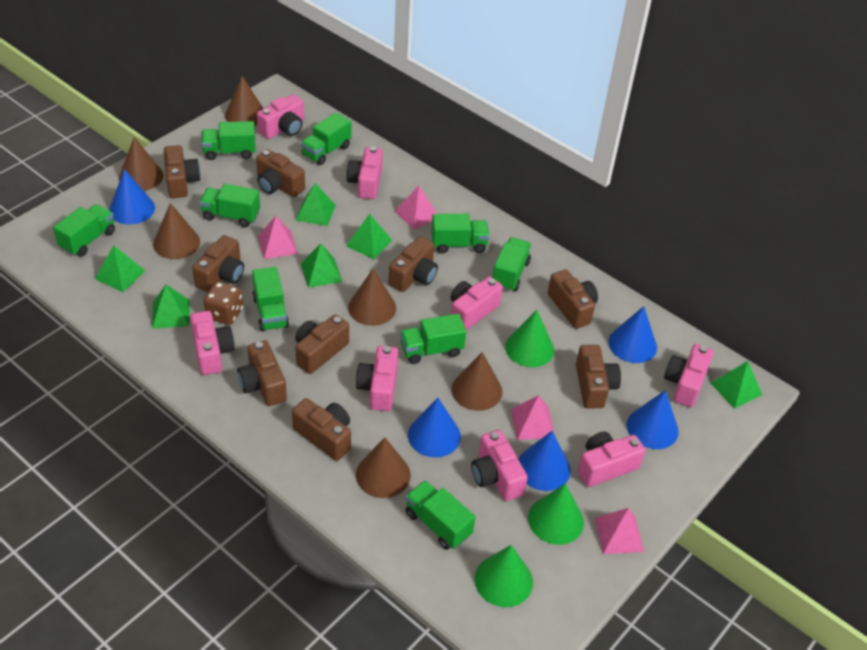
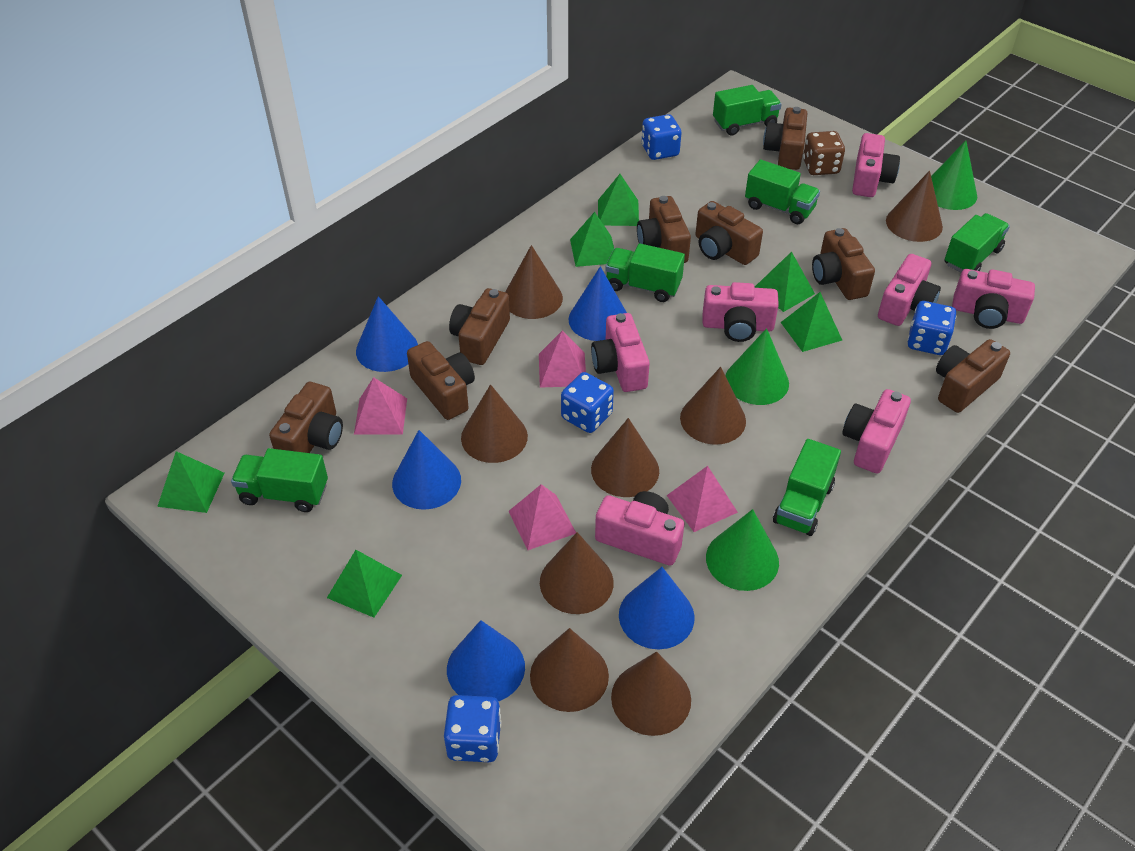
blue dice: none = 0 -> [444,695,502,762] [561,372,614,433] [642,114,681,160] [908,301,956,355] = 4
brown camera: [164,145,201,198] [192,235,244,292] [237,340,287,406] [256,149,305,197] [292,398,351,461] [295,314,349,374] [389,236,438,292] [548,269,598,329] [576,345,621,408] = 9 -> [269,382,343,453] [407,341,475,420] [449,288,510,365] [637,196,691,263] [696,201,763,265] [763,107,807,170] [812,228,875,300] [936,339,1010,413] = 8
brown cone: [119,137,164,191] [153,203,200,259] [225,76,264,126] [348,269,396,326] [356,437,411,498] [452,352,502,411] = 6 -> [461,384,528,463] [505,245,563,319] [530,628,609,712] [540,532,614,614] [591,418,659,497] [611,651,691,736] [680,367,746,445] [886,171,943,242] = 8
green truck: [53,204,115,257] [199,184,260,227] [201,121,256,160] [252,267,289,332] [301,112,351,165] [400,314,466,364] [405,480,476,550] [431,214,490,254] [492,237,531,292] = 9 -> [231,448,328,512] [606,243,685,302] [713,85,782,135] [745,160,820,224] [773,439,841,536] [944,213,1010,272] = 6
pink camera: [190,311,235,375] [257,94,304,139] [346,147,383,199] [356,346,398,411] [450,276,503,331] [471,430,528,501] [578,431,646,487] [664,344,714,407] = 8 -> [591,313,650,392] [595,491,684,566] [702,282,779,342] [842,389,911,474] [852,133,900,197] [878,254,941,326] [952,269,1035,329] = 7

